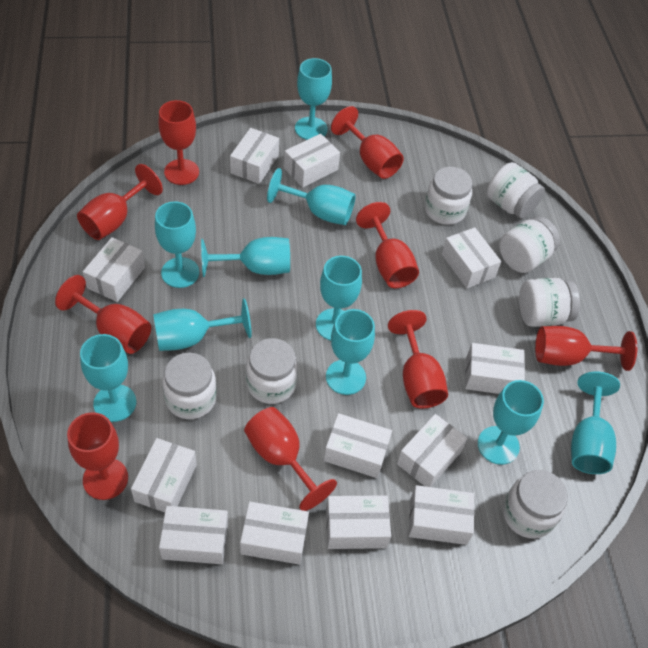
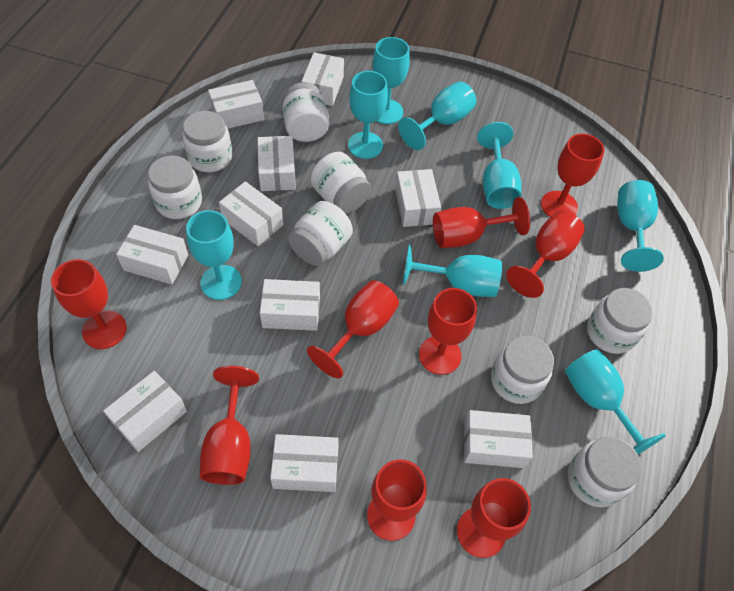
turquoise goblet: [80,334,137,422] [153,298,252,351] [155,201,199,288] [201,237,290,277] [267,168,356,225] [295,58,332,140] [316,256,362,341] [326,309,375,395] [478,380,544,465] [571,372,620,474] = 10 -> [186,210,242,300] [348,71,388,159] [373,37,410,124] [398,81,476,150] [403,245,502,297] [477,122,521,209] [565,349,666,454] [617,180,664,272] = 8
white box: [83,237,145,302] [131,438,197,512] [159,506,228,564] [230,128,279,184] [240,502,309,565] [284,134,340,187] [324,413,392,478] [326,495,391,549] [397,414,467,487] [409,485,474,545] [442,227,501,288] [465,343,525,394] = 12 -> [103,371,187,452] [116,225,188,285] [208,80,264,129] [219,181,283,246] [258,136,296,191] [260,279,320,331] [270,434,339,492] [301,52,344,106] [395,169,441,227] [464,410,533,468] = 10
white jar: [162,353,217,419] [246,338,298,404] [425,167,472,225] [487,162,545,219] [499,216,560,273] [503,470,568,539] [519,278,580,327] = 7 -> [148,156,202,219] [183,111,233,172] [283,82,329,142] [288,201,353,266] [310,152,371,214] [491,336,554,404] [568,437,641,507] [587,288,653,354] = 8

